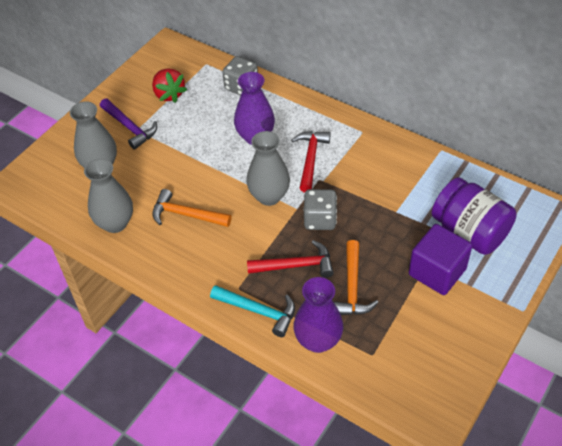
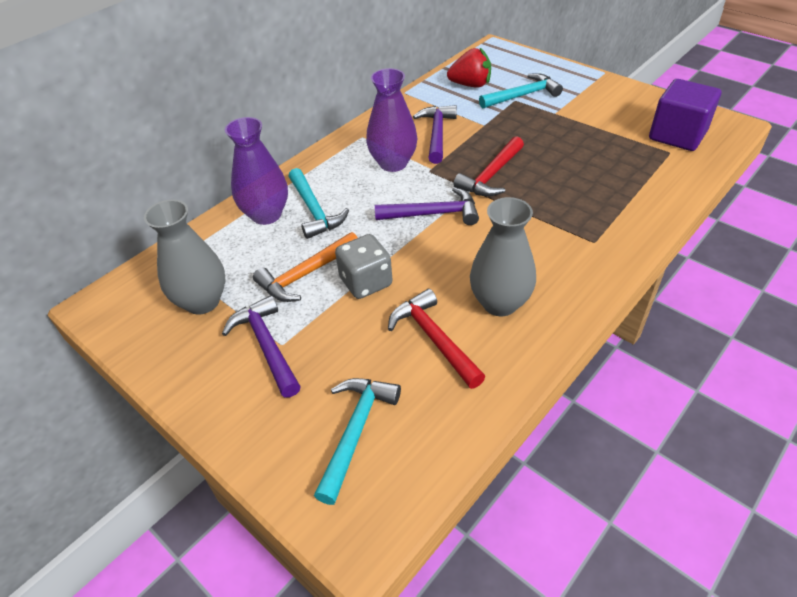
grey dice: [223,56,258,95] [303,189,337,230] = 2 -> [335,234,393,299] = 1
grey vase: [70,101,117,168] [84,159,133,233] [247,131,290,206] = 3 -> [144,200,225,314] [470,197,536,316] = 2
orange hammer: [152,189,232,227] [334,240,379,315] = 2 -> [253,232,358,302] = 1
purple hammer: [100,99,157,150] = 1 -> [222,295,301,398] [375,187,479,225] [413,105,457,164] = 3
purple jar: [432,177,517,255] = 1 -> none = 0
turquoise hammer: [210,285,295,337] = 1 -> [288,168,349,239] [314,378,401,505] [479,73,563,108] = 3

